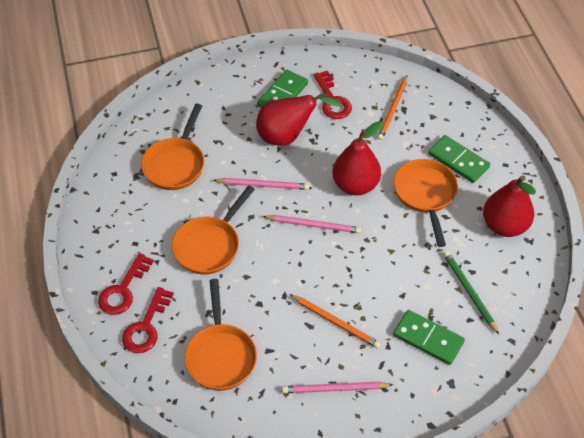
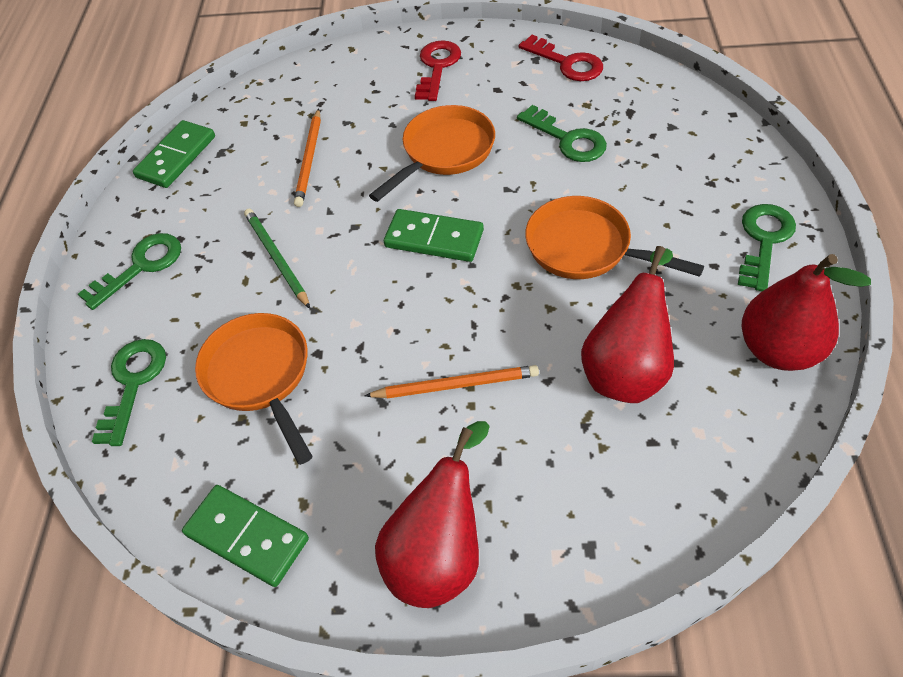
green key: none = 0 -> [78,233,181,310] [92,339,166,446] [517,105,607,162] [738,204,796,291] = 4
orange pan: [141,104,204,190] [172,185,255,275] [185,279,257,391] [394,159,458,247] = 4 -> [195,313,313,465] [369,105,495,202] [525,196,704,279] = 3
pink pencil: [213,178,309,190] [263,215,361,233] [282,382,393,393] = 3 -> none = 0
red key: [98,253,154,315] [122,287,174,353] [314,71,352,119] = 3 -> [415,40,461,101] [519,35,603,81] = 2

